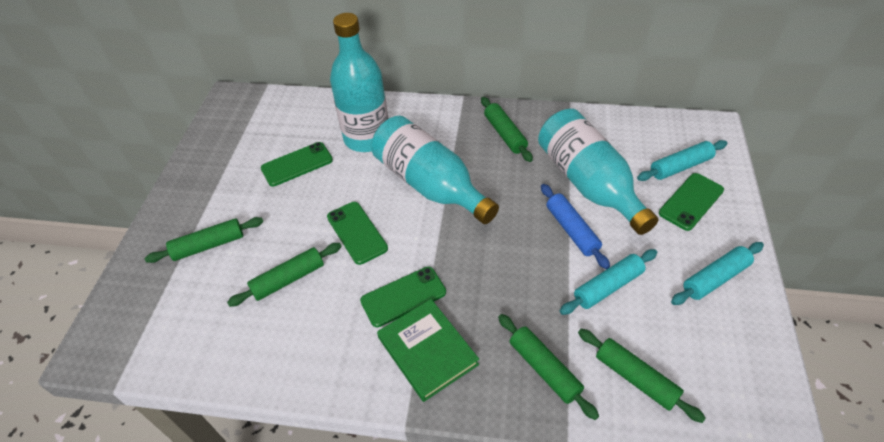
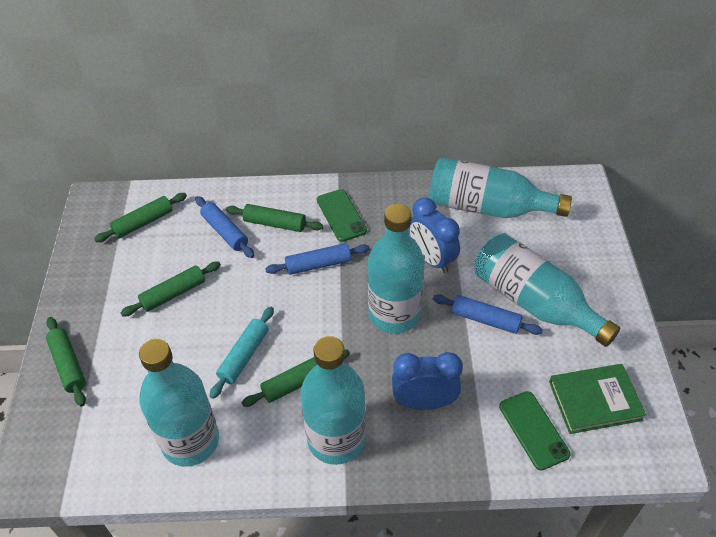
blue clock: none = 0 -> [392,352,463,410] [409,198,460,273] = 2
blue rolling pin: [541,184,610,269] = 1 -> [195,196,254,258] [265,243,370,275] [433,294,543,335] = 3
green phone: [261,142,333,186] [327,202,388,265] [360,267,446,327] [659,173,724,231] = 4 -> [317,189,367,242] [499,391,571,471] = 2
turquoise bottle: [330,13,388,152] [371,116,499,224] [538,109,658,235] = 3 -> [139,339,219,467] [300,336,366,465] [368,204,425,334] [429,157,572,218] [474,233,620,347] = 5
turquoise rolling pin: [560,249,657,315] [637,140,728,181] [671,242,764,305] = 3 -> [210,307,274,399] = 1

